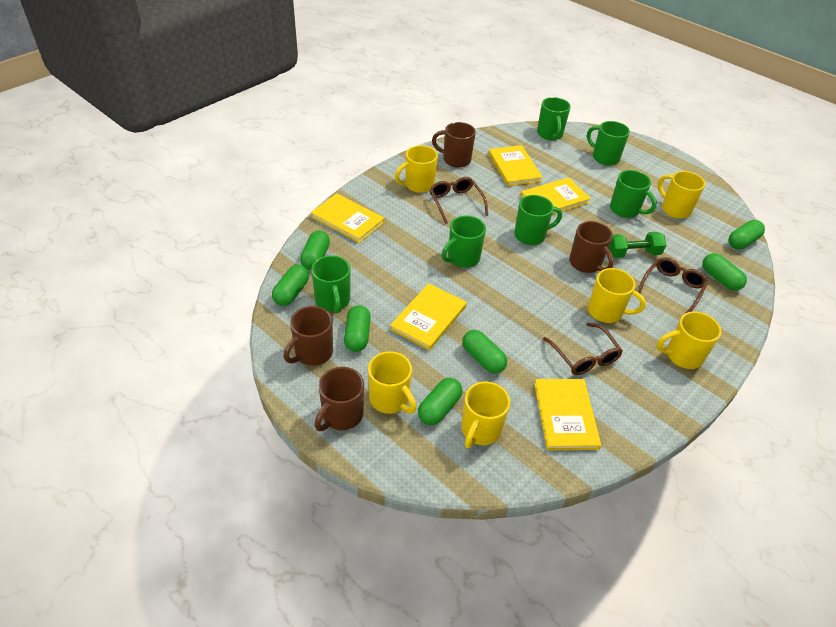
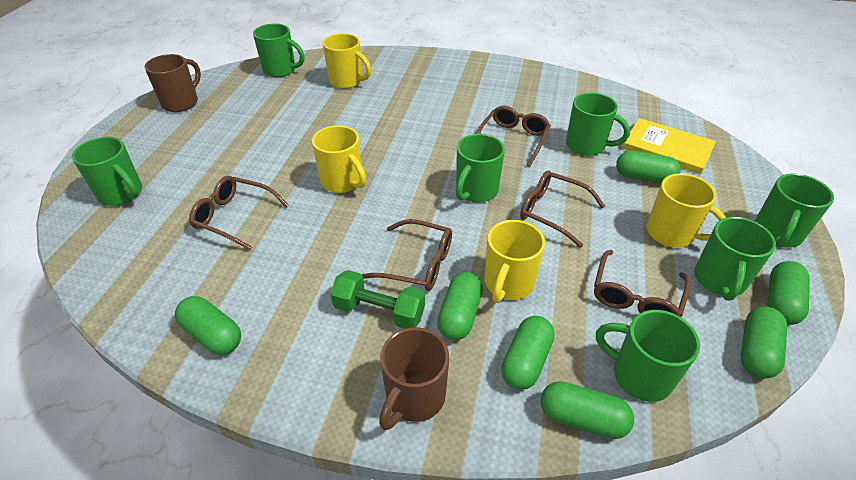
brown glasses: [429,177,488,224] [543,323,623,375] [638,257,708,313] = 3 -> [189,176,289,250] [361,219,452,291] [476,105,551,167] [520,170,605,248] [594,250,691,317] = 5
brown mug: [284,306,333,365] [314,367,364,431] [432,122,476,168] [569,221,614,273] = 4 -> [144,54,201,112] [379,327,449,430] = 2
green mug: [311,255,351,314] [441,215,486,268] [514,195,562,245] [537,97,571,140] [587,121,630,165] [610,170,657,218] = 6 -> [72,137,142,206] [253,24,305,77] [456,134,505,203] [566,93,630,156] [596,310,700,402] [694,217,776,301] [755,174,834,248] = 7
yellow book: [311,193,384,243] [390,283,467,350] [489,145,543,186] [520,177,591,215] [534,379,601,450] = 5 -> [622,118,716,174] = 1
yellow mug: [368,351,417,414] [395,145,438,193] [461,382,510,448] [588,268,646,323] [657,312,721,369] [658,171,705,219] = 6 -> [312,125,366,193] [323,33,371,89] [484,220,545,303] [647,173,726,248] = 4

